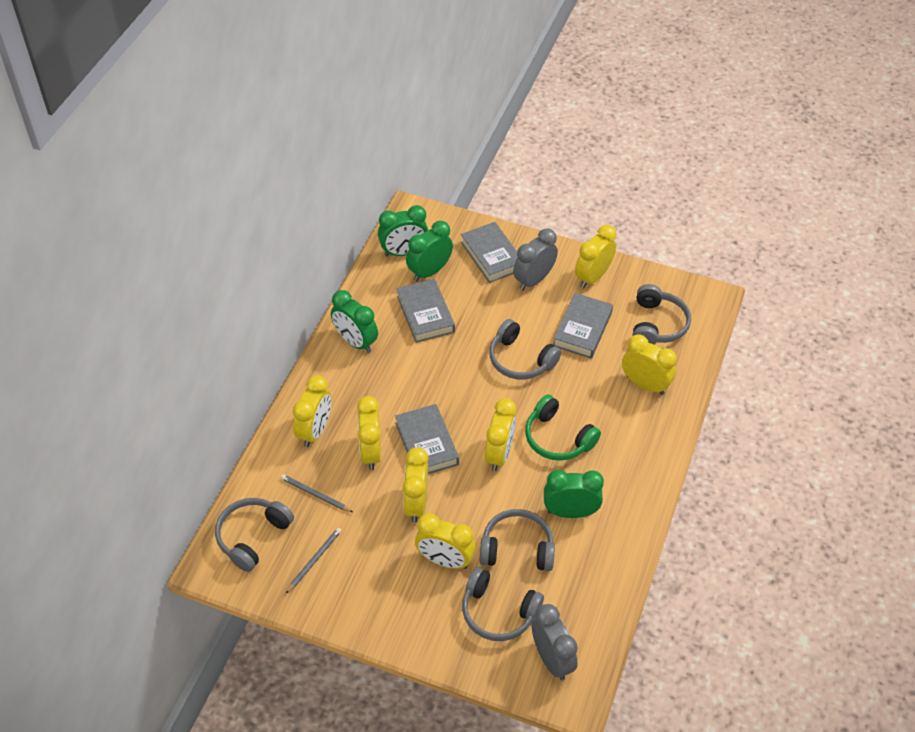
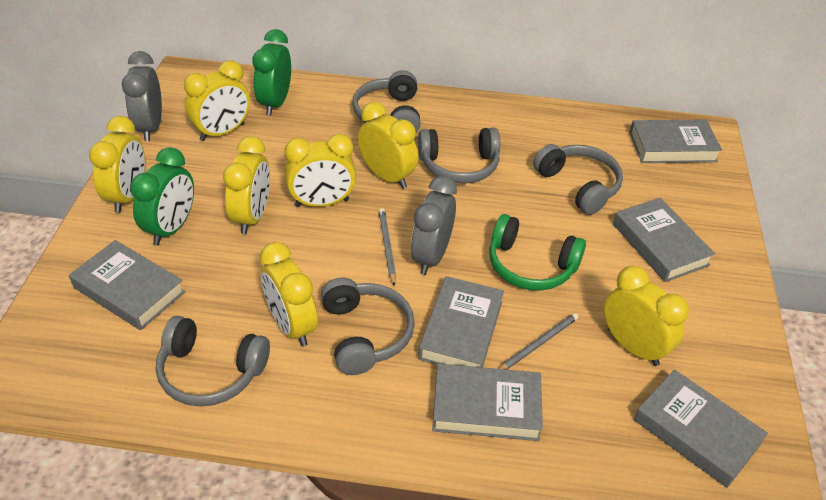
green clock: [331,290,378,353] [378,205,428,257] [406,221,453,281] [544,470,604,518] = 4 -> [130,147,194,245] [252,29,291,116] = 2
grey book: [395,404,459,474] [397,279,455,343] [461,222,518,283] [553,293,613,359] = 4 -> [69,240,185,330] [418,276,504,368] [432,364,543,441] [613,198,715,282] [629,120,722,163] [634,369,768,488] = 6

